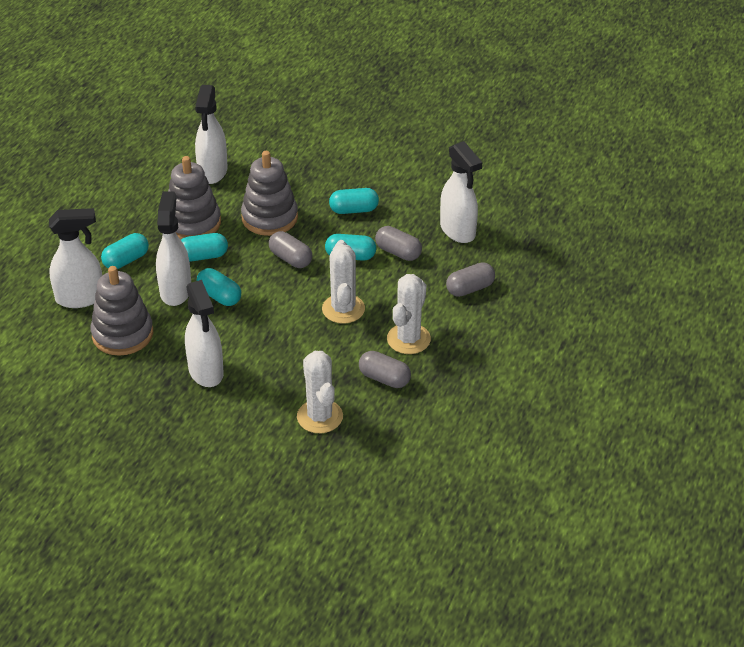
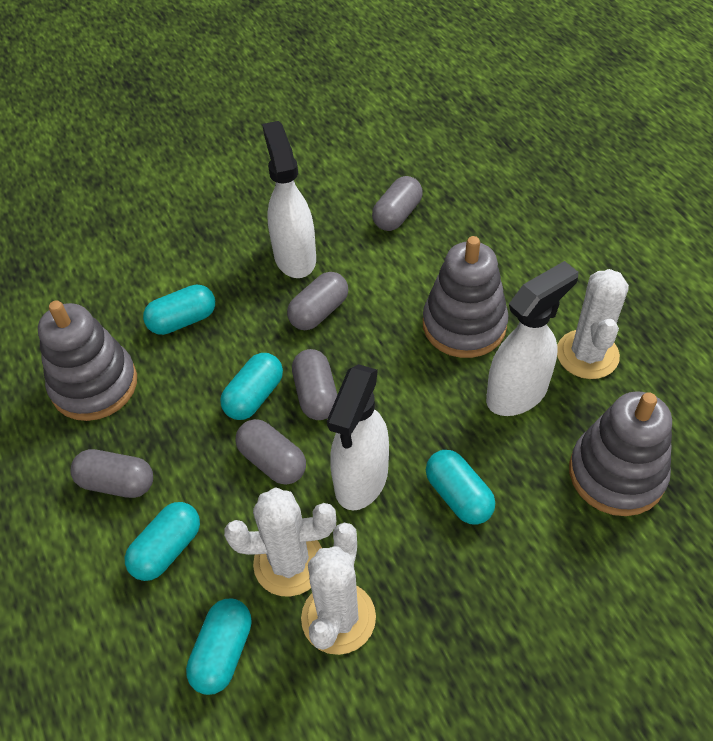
grey capsule: [269,231,312,268] [359,351,411,388] [375,226,422,261] [446,262,495,297] = 4 -> [70,449,153,498] [236,419,306,485] [287,272,348,330] [292,349,337,420] [372,176,423,231] = 5
white spray bottle: [49,208,102,308] [156,191,191,306] [185,280,224,387] [195,85,228,184] [440,141,482,243] = 5 -> [262,121,316,278] [327,364,389,511] [486,261,578,416] = 3

